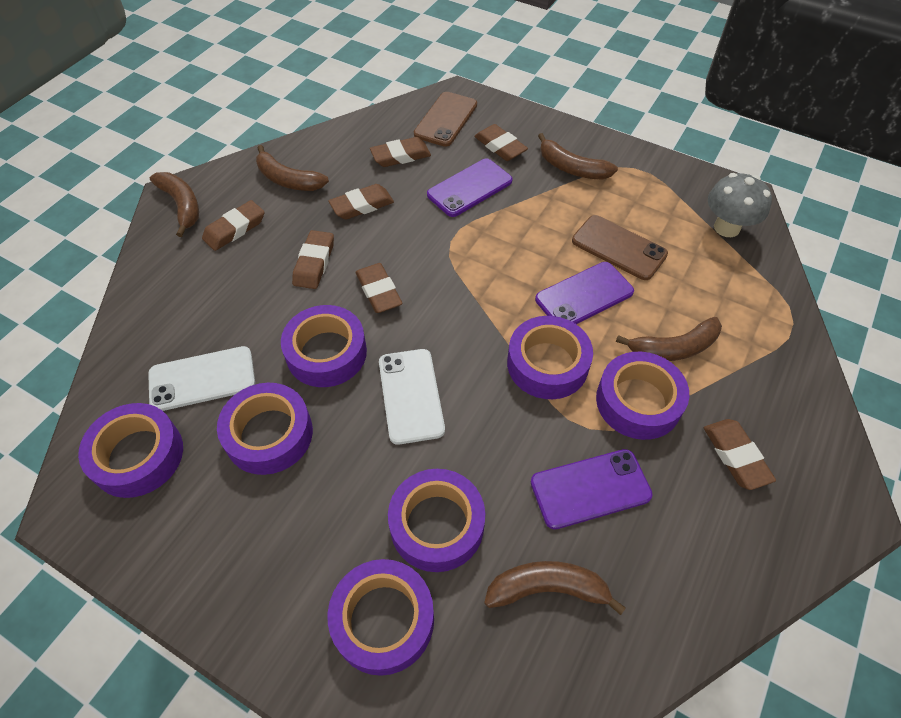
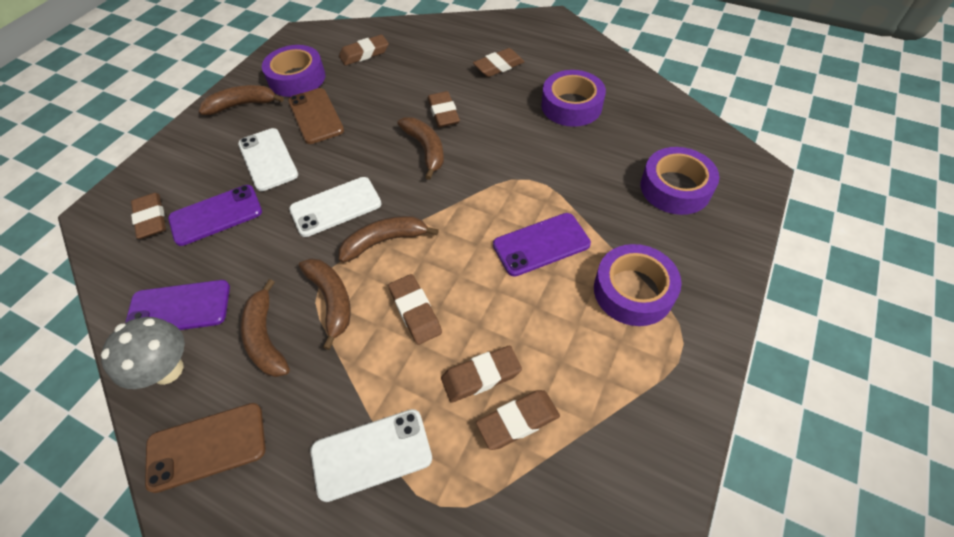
purple tape: [78,403,183,498] [217,383,313,475] [281,305,367,387] [328,559,434,676] [388,469,485,572] [507,316,593,399] [596,352,689,440] = 7 -> [262,45,326,97] [541,70,606,127] [594,244,682,326] [641,147,719,215] = 4
white phone: [148,346,255,411] [379,349,445,445] = 2 -> [238,128,298,191] [289,177,382,237] [310,409,432,502] = 3

